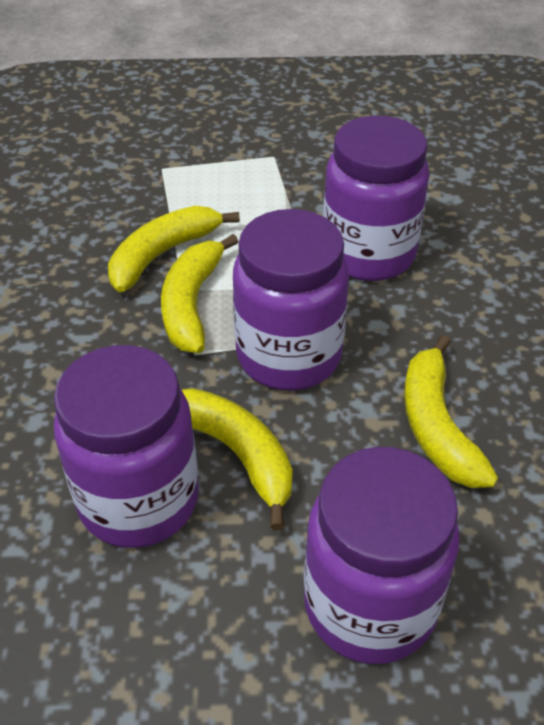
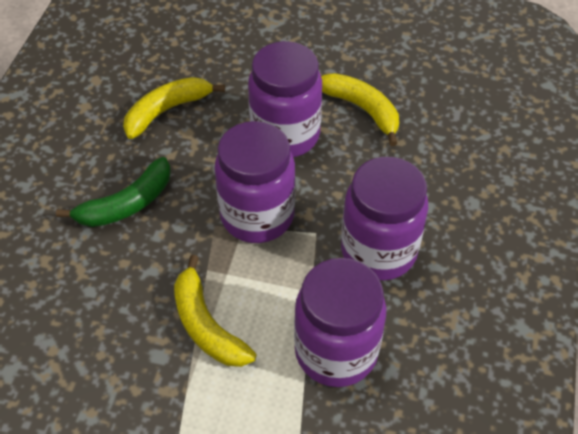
green banana: none = 0 -> [56,157,171,227] = 1
yellow banana: [108,206,240,292] [161,234,239,353] [181,388,293,530] [404,335,498,488] = 4 -> [123,77,225,139] [174,255,256,367] [321,73,399,146] = 3

